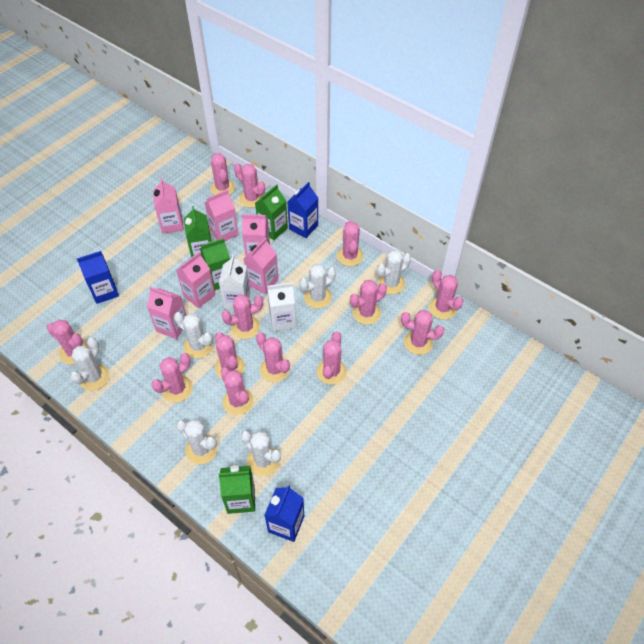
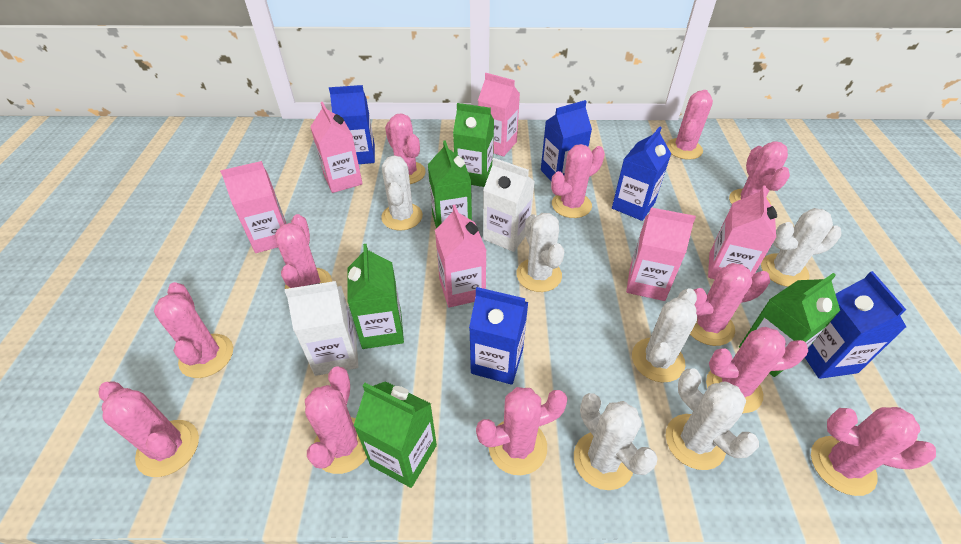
blue carton: [77,251,119,304] [264,485,304,542] [287,182,318,238] = 3 -> [329,85,375,164] [469,287,528,385] [541,100,592,181] [612,126,671,221] [805,271,906,379] = 5
green carton: [184,206,212,257] [200,238,230,290] [218,466,255,514] [255,184,288,240] = 4 -> [347,244,404,349] [354,381,437,488] [428,140,472,229] [453,103,494,187] [739,273,840,377] = 5
pink cactus: [46,320,89,365] [152,353,193,403] [210,153,235,195] [215,332,245,378] [220,367,254,415] [221,294,263,339] [234,163,265,208] [256,333,290,382] [317,331,347,385] [337,221,363,266] [350,280,387,325] [401,310,444,355] [429,270,463,320] = 13 -> [98,382,199,477] [154,282,233,378] [275,214,332,289] [305,366,367,474] [385,113,426,184] [476,387,568,475] [551,144,605,218] [666,90,713,160] [690,263,770,346] [706,327,808,413] [729,141,790,205] [811,407,936,496] = 12

